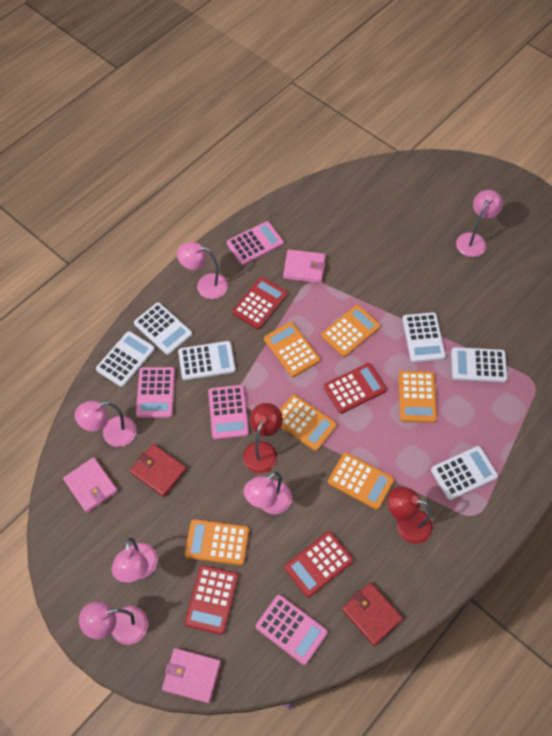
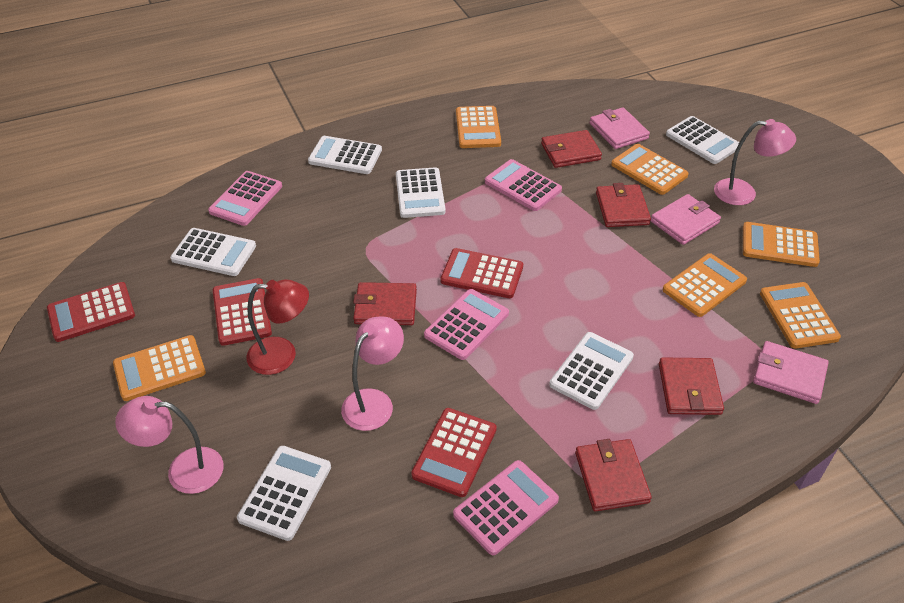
pink lamp: [75,401,137,447] [79,601,148,645] [112,538,158,582] [177,242,228,299] [244,471,292,514] [456,190,503,257] = 6 -> [115,396,224,494] [341,316,404,431] [714,119,796,205] = 3
red lamp: [243,403,283,473] [388,486,433,544] = 2 -> [246,279,309,375] = 1
red wallet: [130,444,187,497] [342,582,403,646] = 2 -> [353,282,417,325] [541,130,602,168] [575,439,652,512] [596,183,651,227] [659,358,724,415] = 5

